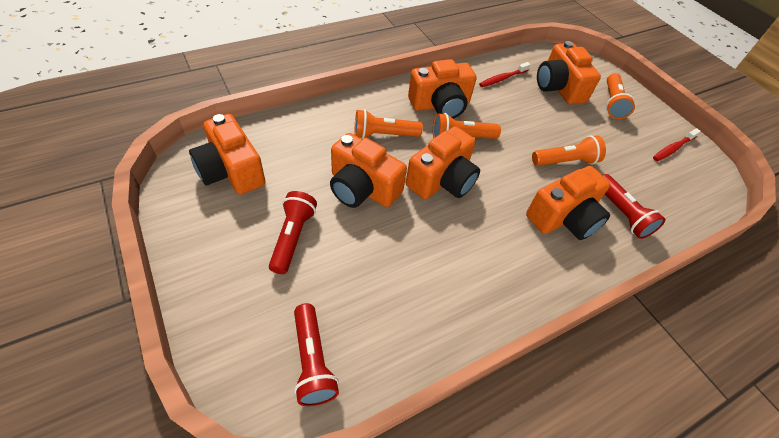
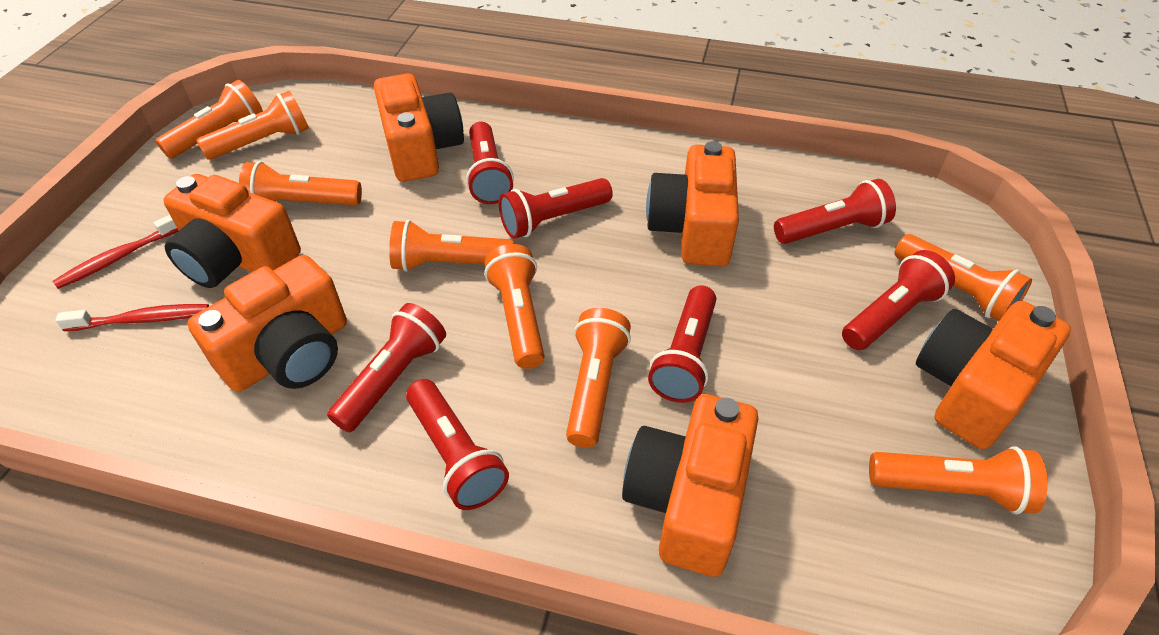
orange flashlight: [354,109,423,139] [433,113,501,139] [532,136,606,166] [606,73,635,119] = 4 -> [156,80,263,158] [196,91,309,160] [239,161,362,205] [389,220,514,272] [484,244,545,369] [566,308,631,448] [869,446,1048,514] [894,234,1032,321] = 8
red flashlight: [269,191,317,274] [294,303,339,406] [603,174,665,239] = 3 -> [327,303,446,432] [406,379,509,510] [466,122,514,204] [499,178,613,239] [648,285,716,403] [774,179,896,244] [842,250,955,350] = 7

